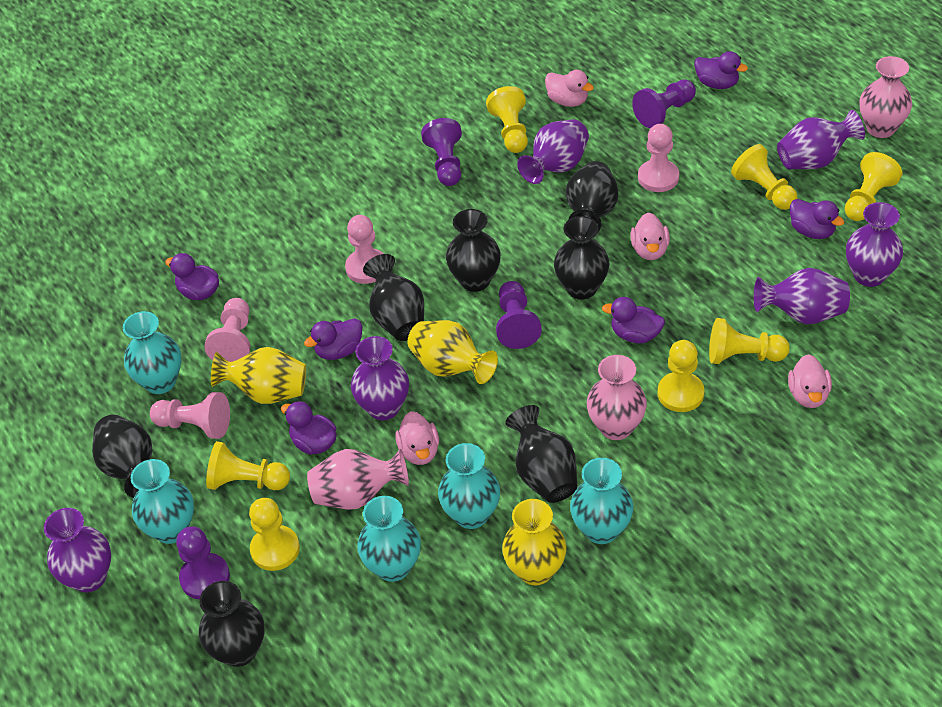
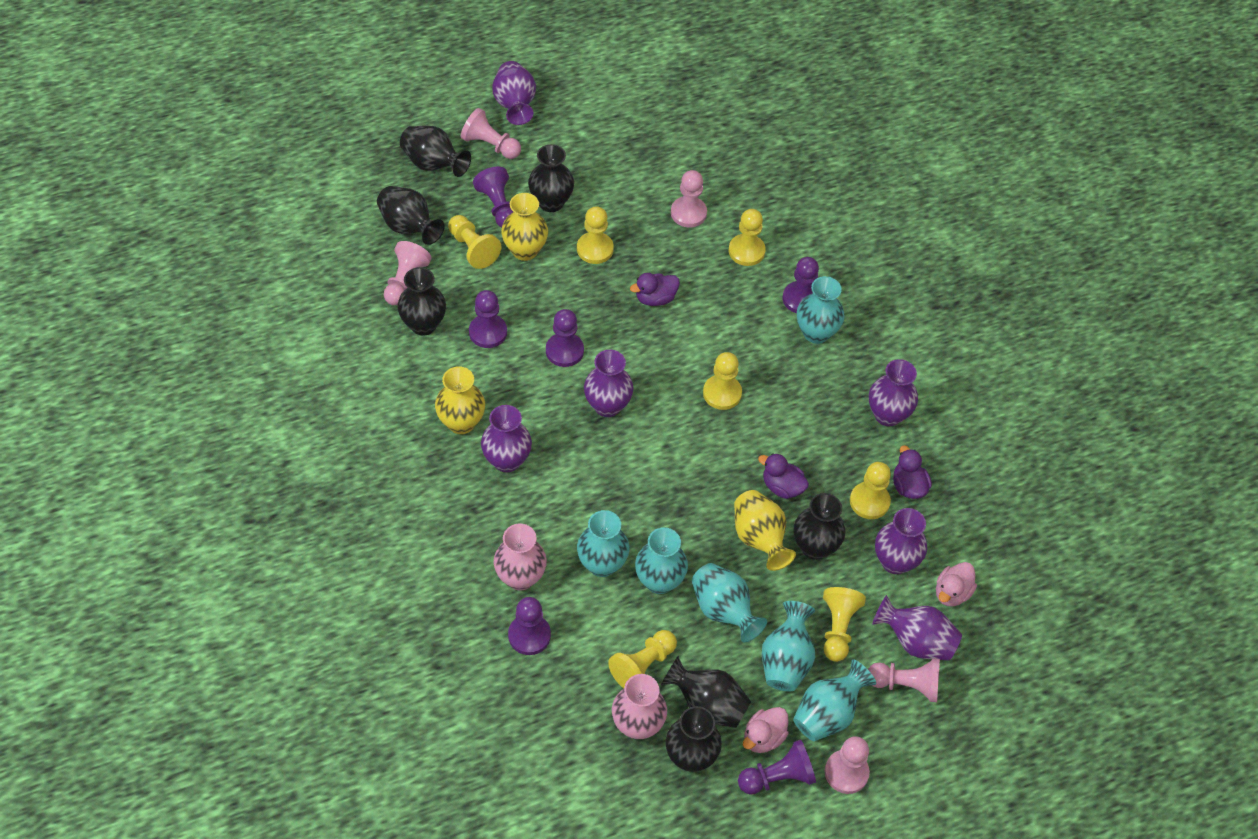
pink duck: [395,411,439,465] [545,70,594,107] [631,213,670,260] [788,354,832,408] = 4 -> [743,707,789,753] [936,562,977,607] = 2
pink pawn: [150,392,230,439] [204,298,250,362] [345,215,384,284] [638,124,679,192] = 4 -> [384,241,432,305] [461,108,521,159] [671,170,707,227] [825,736,870,794] [868,658,940,702] = 5
pink vase: [307,449,409,510] [587,355,647,440] [859,56,912,138] = 3 -> [494,524,547,590] [612,674,667,739] = 2
purple duck: [165,253,219,300] [281,401,337,455] [304,318,362,360] [602,297,665,344] [694,51,748,89] [790,199,844,239] = 6 -> [630,273,680,306] [758,453,809,499] [893,445,932,499] = 3
purple pawn: [176,526,230,600] [421,118,462,186] [496,281,542,349] [632,79,696,128] = 4 -> [469,290,507,348] [473,167,513,228] [508,597,551,655] [546,309,584,367] [738,740,816,794] [783,257,819,313] = 6
turquoise vase: [123,311,181,394] [131,459,194,544] [357,496,421,582] [438,443,500,529] [570,458,633,544] = 5 -> [577,510,630,577] [635,527,688,594] [692,563,767,643] [762,601,815,691] [793,659,876,741] [797,276,845,344] = 6

